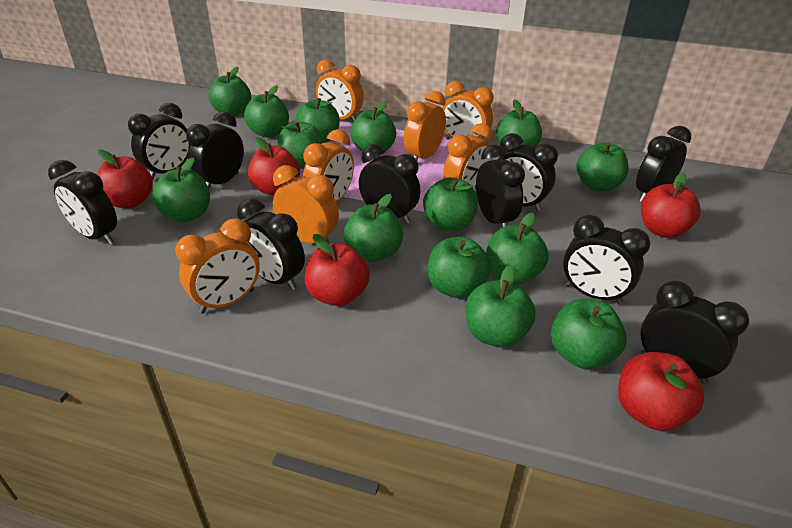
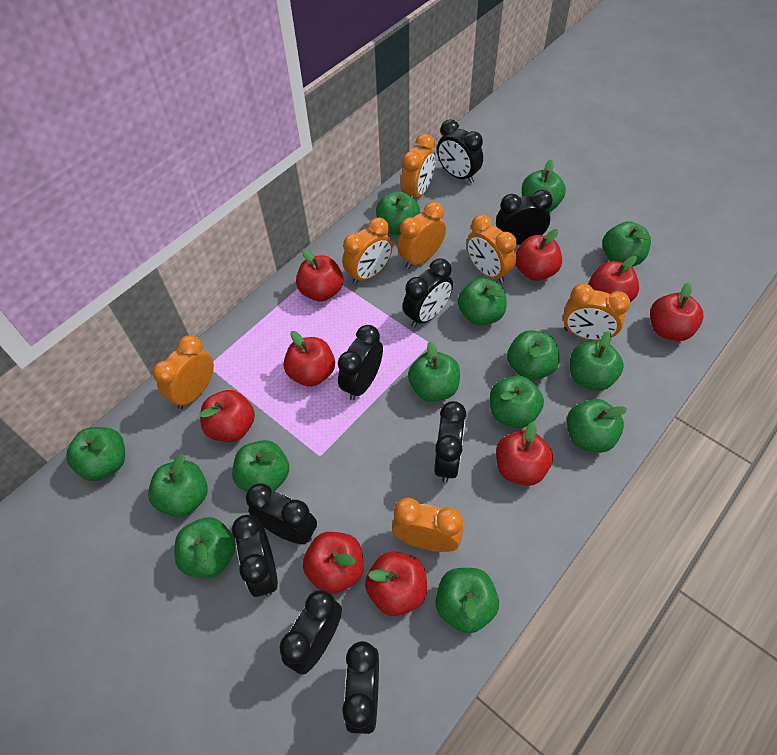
black clock: [48,160,117,245] [128,103,190,180] [186,111,244,189] [237,198,305,290] [359,144,420,224] [476,145,525,227] [498,133,558,212] [563,215,650,305] [636,126,691,202] [640,281,749,384] = 10 -> [232,515,278,597] [246,483,317,544] [279,590,342,675] [338,325,383,400] [342,641,379,734] [403,259,453,328] [434,401,466,482] [437,119,483,183] [496,190,553,245] = 9
red apple: [97,150,153,208] [248,137,300,196] [305,234,370,306] [618,352,705,431] [641,172,701,238] = 5 -> [200,390,255,442] [284,331,335,387] [296,249,343,302] [303,532,364,594] [365,551,427,616] [496,422,553,486] [516,229,562,281] [589,256,639,302] [650,282,703,341] = 9

